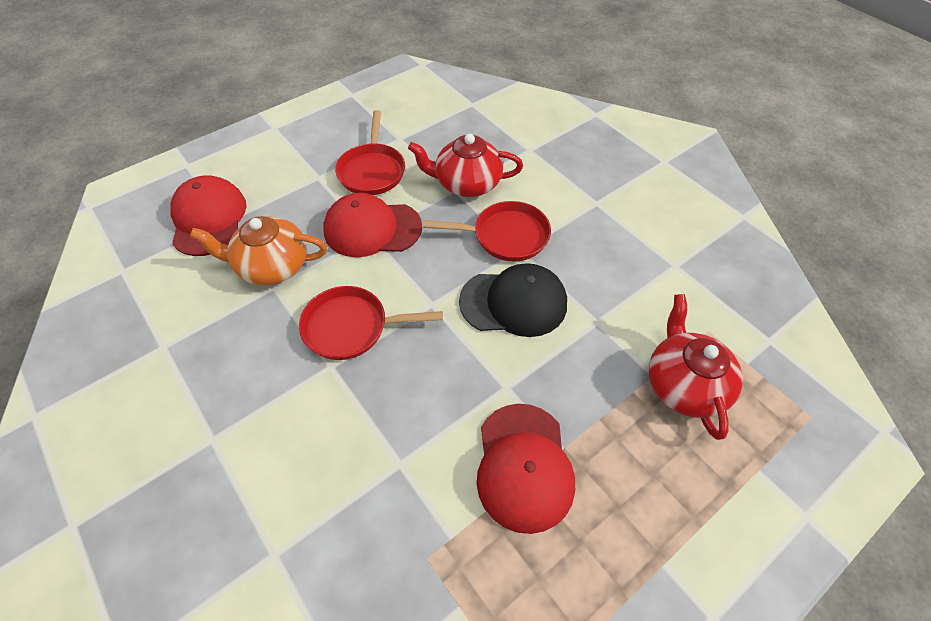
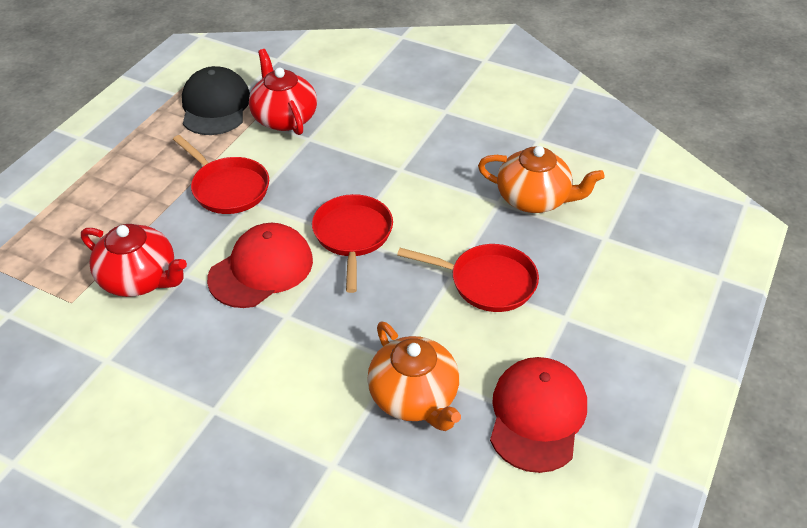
orange teapot: [190,216,327,285] = 1 -> [367,321,461,431] [478,146,605,213] = 2
red cap: [170,175,247,256] [323,193,422,257] [477,404,575,534] = 3 -> [207,223,313,308] [490,357,587,473] = 2

